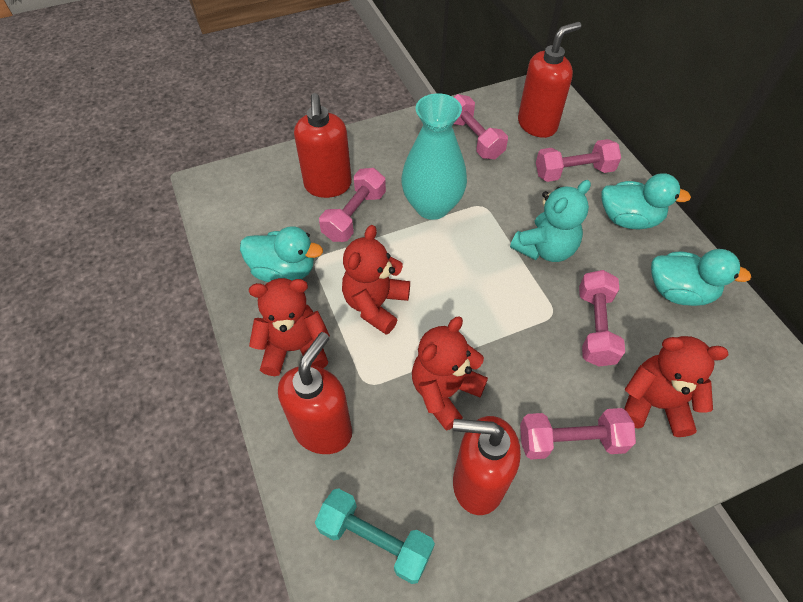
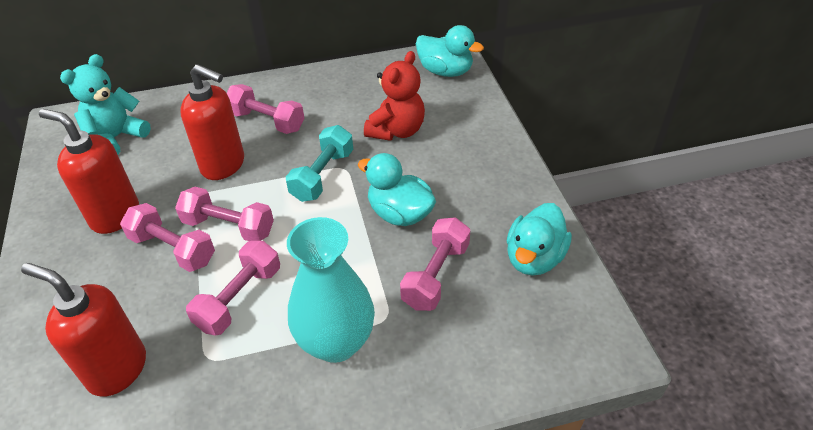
red soap dispenser: [278,332,352,454] [294,93,352,198] [453,416,521,515] [518,22,581,138] = 4 -> [21,263,146,397] [39,109,139,234] [180,64,244,180] = 3
red teddy bear: [249,278,330,376] [342,225,410,335] [412,316,488,431] [624,336,728,437] = 4 -> [364,51,425,141] = 1

